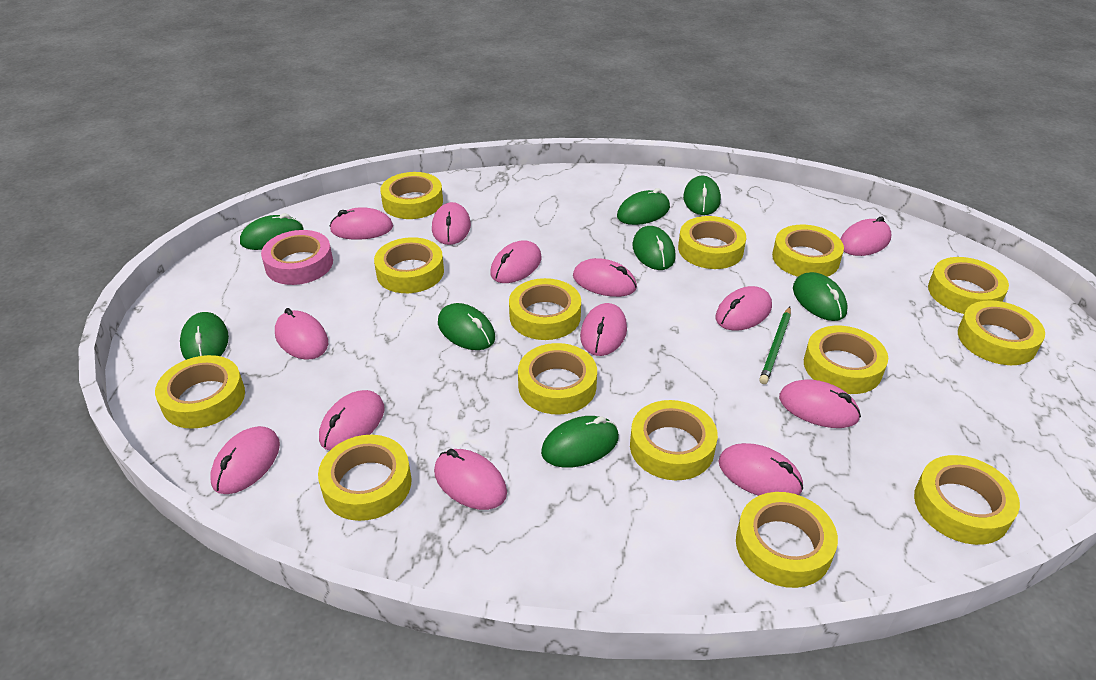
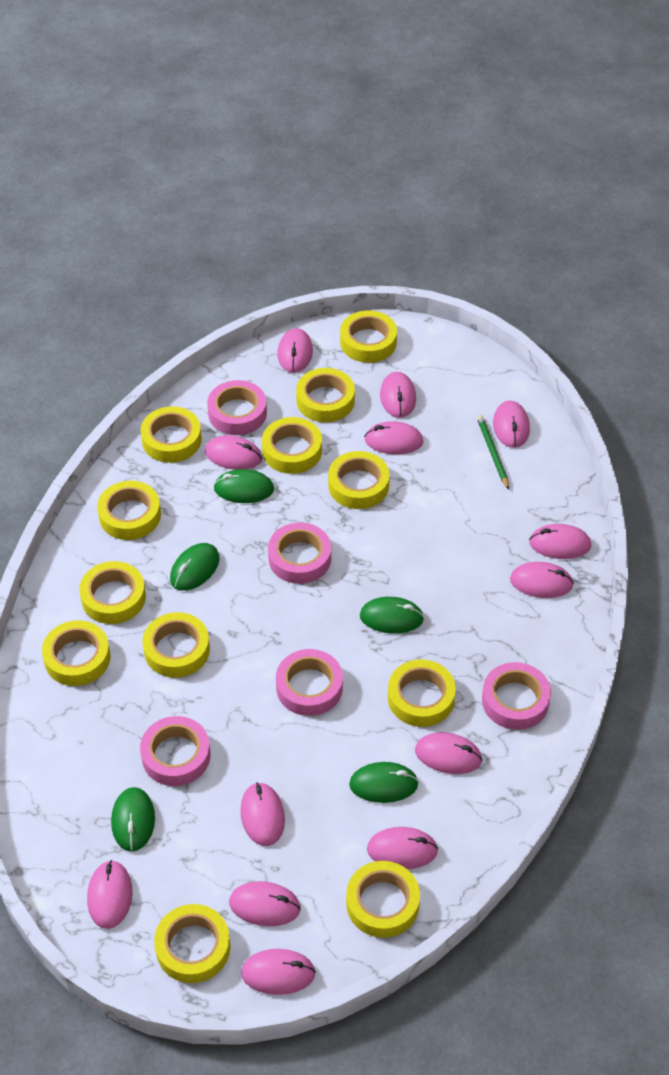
green mouse: [180,312,229,360] [240,213,304,250] [438,303,495,350] [541,416,619,468] [617,188,670,225] [632,226,676,270] [683,176,721,215] [793,272,848,321] = 8 -> [111,787,155,851] [170,543,219,591] [214,469,274,503] [349,762,419,803] [360,597,424,634] = 5
pink tape: [261,230,333,285] = 1 -> [140,716,211,786] [207,380,267,435] [268,523,331,584] [276,649,343,716] [482,662,551,730] = 5
yellow tape: [155,355,245,429] [318,435,412,521] [374,237,444,293] [380,172,443,219] [509,278,581,340] [518,343,597,414] [630,400,718,480] [678,216,746,269] [736,492,838,588] [772,225,844,277] [804,326,888,394] [914,455,1020,545] [928,257,1009,314] [958,300,1045,365] = 14 -> [42,620,110,686] [79,561,146,624] [97,481,161,540] [141,406,202,463] [143,612,210,678] [154,904,230,983] [262,417,322,474] [296,368,355,422] [328,451,390,509] [340,311,397,363] [346,861,420,938] [388,659,456,727] = 12

